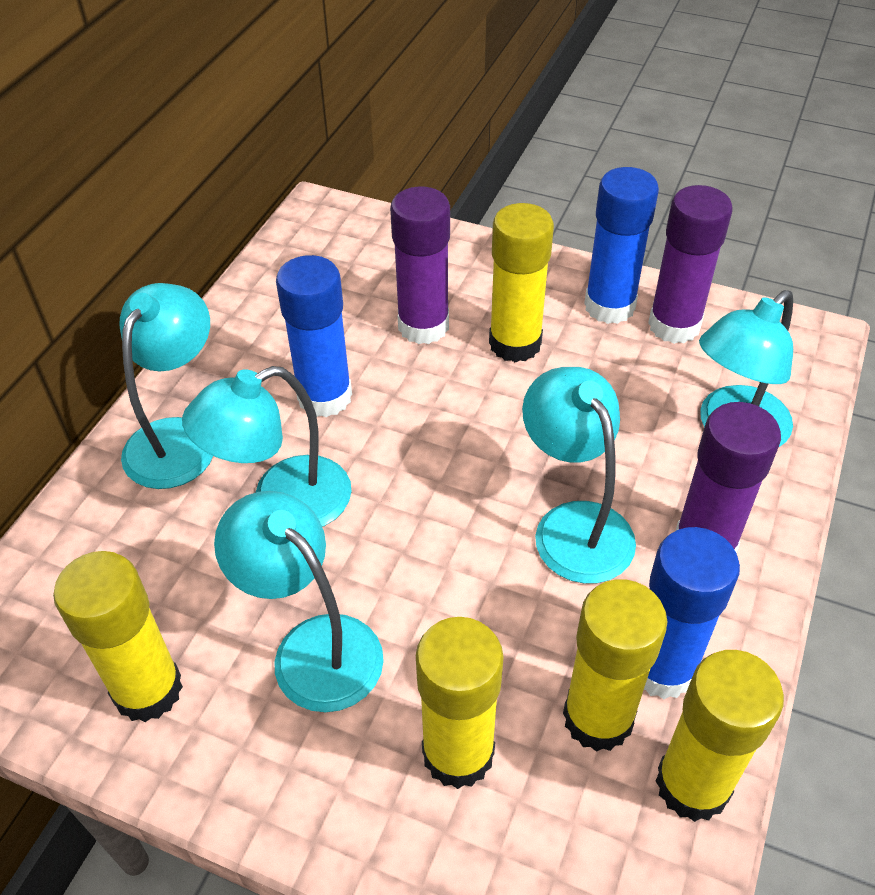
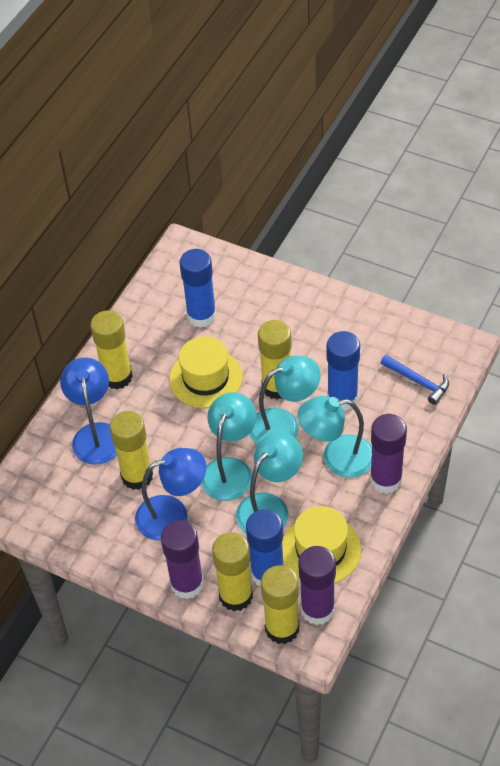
blue hammer: none = 0 -> [381,355,449,405] = 1
blue lamp: none = 0 -> [60,357,117,465] [135,448,206,541] = 2
turquoise lamp: [120,283,213,489] [182,366,352,527] [214,491,384,712] [522,367,636,584] [699,290,793,448] = 5 -> [201,392,257,501] [236,432,303,533] [249,356,321,445] [298,396,372,478] = 4
yellow hat: none = 0 -> [169,337,242,408] [282,506,361,583] = 2

